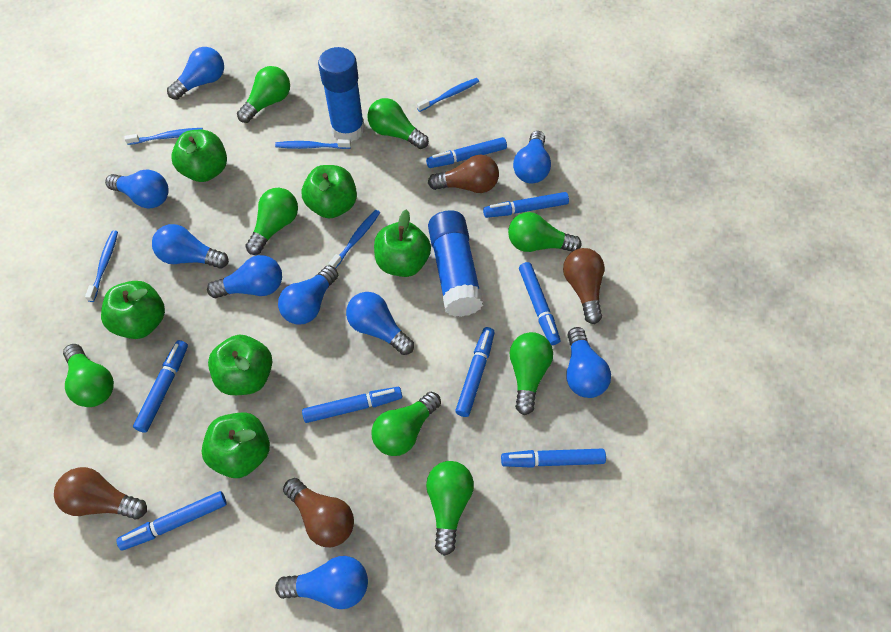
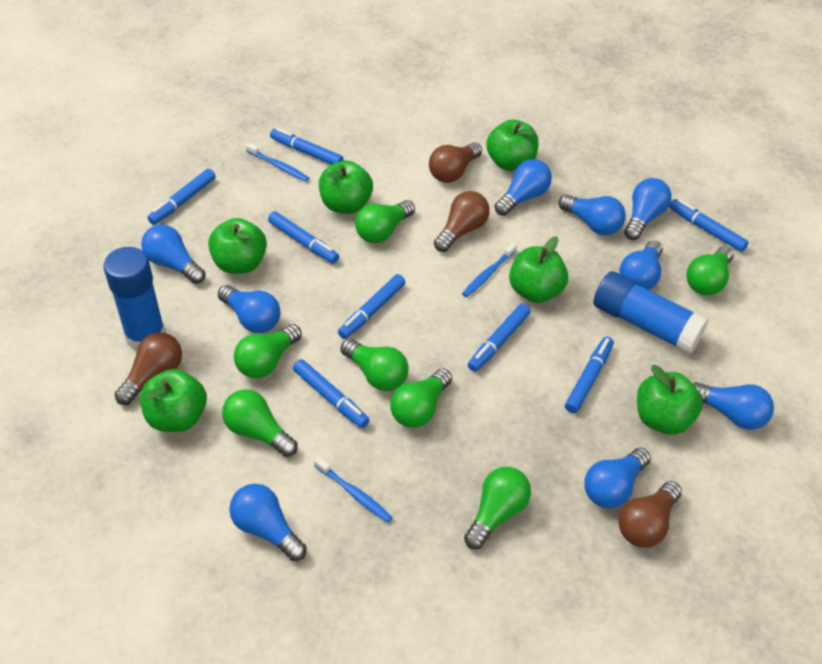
blue toothbrush: [85,230,118,302] [124,128,203,145] [275,139,351,149] [328,210,380,268] [417,78,479,112] = 5 -> [246,143,309,181] [314,457,393,523] [462,242,517,297] = 3
green light bulb: [63,344,114,407] [237,66,290,123] [245,188,298,255] [367,98,429,149] [371,392,441,456] [426,461,474,556] [508,212,581,252] [510,332,553,415] = 8 -> [222,389,297,457] [234,324,302,378] [340,339,409,391] [355,200,415,243] [390,368,452,428] [464,467,531,549] [687,246,734,295] = 7

